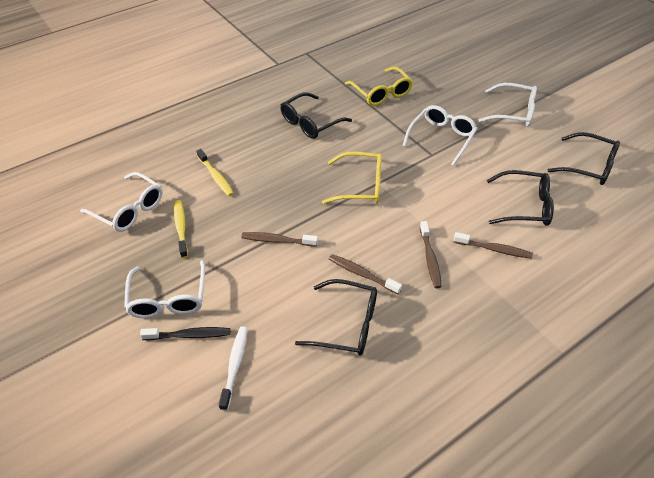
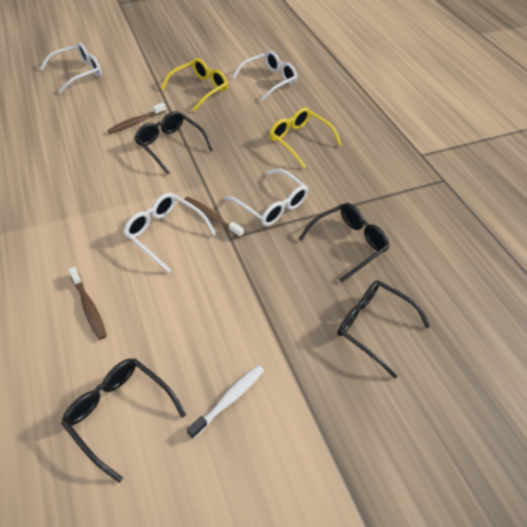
black toothbrush: [140,327,230,340] = 1 -> none = 0
brown toothbrush: [241,232,318,247] [329,254,402,294] [420,221,442,288] [454,232,533,259] = 4 -> [68,267,107,340] [108,102,166,134] [184,197,244,238] = 3
yellow toothbrush: [174,200,188,258] [196,149,234,196] = 2 -> none = 0

